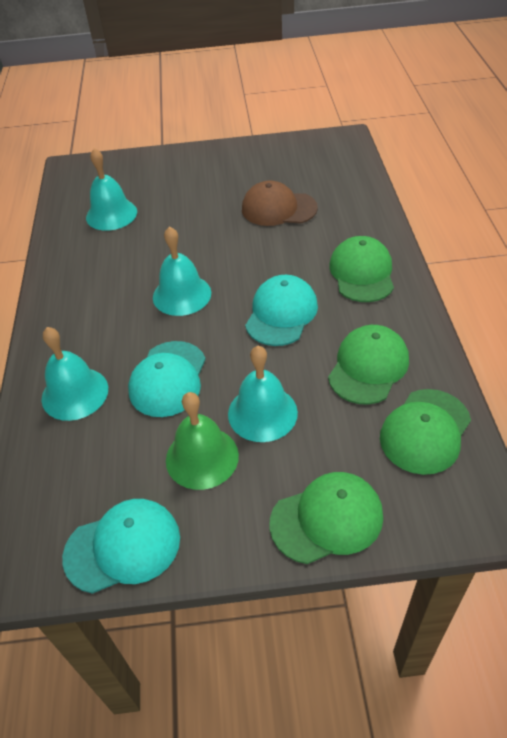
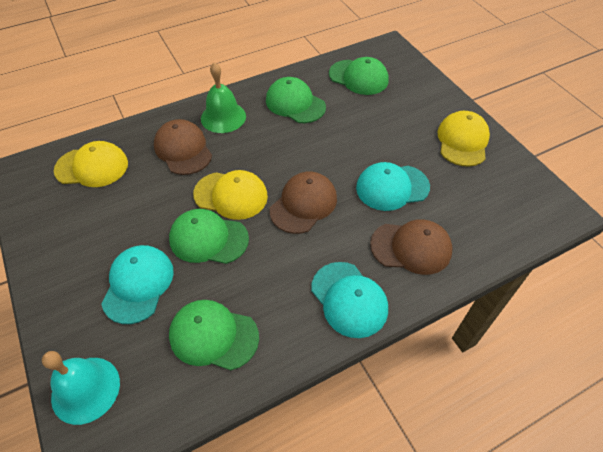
brown cap: [242,180,318,226] = 1 -> [154,119,212,175] [270,171,337,234] [370,219,453,275] = 3
turquoise bell: [42,327,108,421] [86,148,137,231] [153,226,211,316] [228,346,298,442] = 4 -> [42,351,120,425] = 1
yellow cap: none = 0 -> [54,141,128,187] [193,170,268,220] [437,111,490,167] = 3

